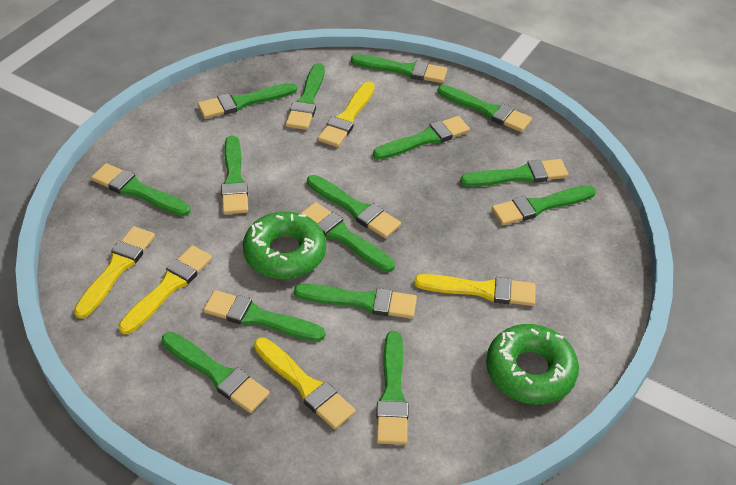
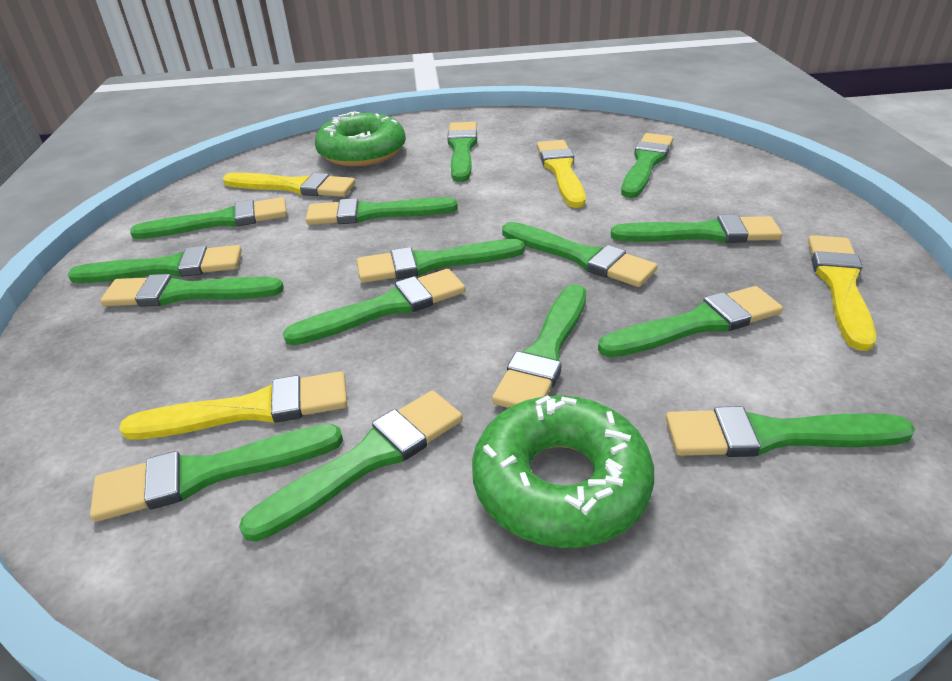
yellow brush: [74,226,155,319] [118,245,212,334] [254,338,355,429] [318,82,375,147] [414,274,536,306] = 5 -> [119,371,347,439] [223,172,356,197] [537,140,586,208] [808,235,876,351] = 4

